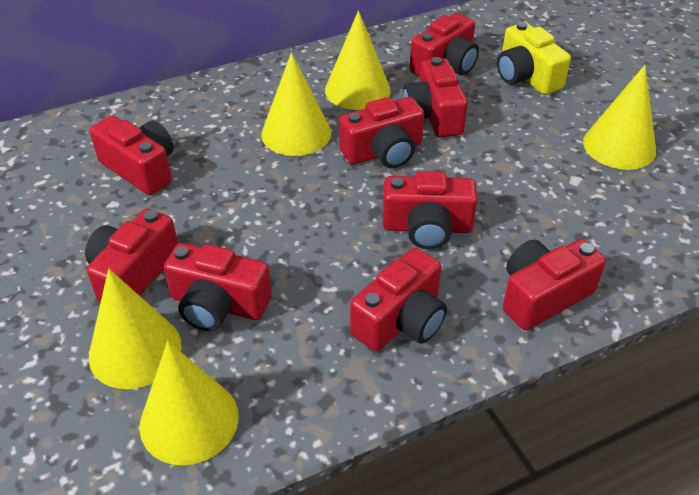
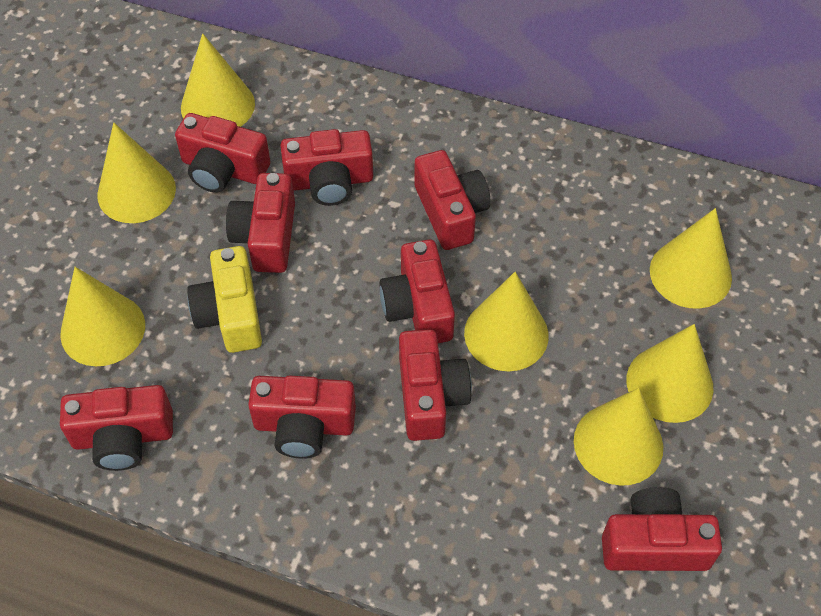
yellow cone: [89,269,181,389] [139,341,239,466] [261,52,331,156] [325,11,391,110] [583,65,656,170] = 5 -> [60,267,145,366] [97,123,176,223] [181,33,255,127] [464,272,549,371] [574,388,663,486] [626,324,713,423] [650,208,732,309] = 7

